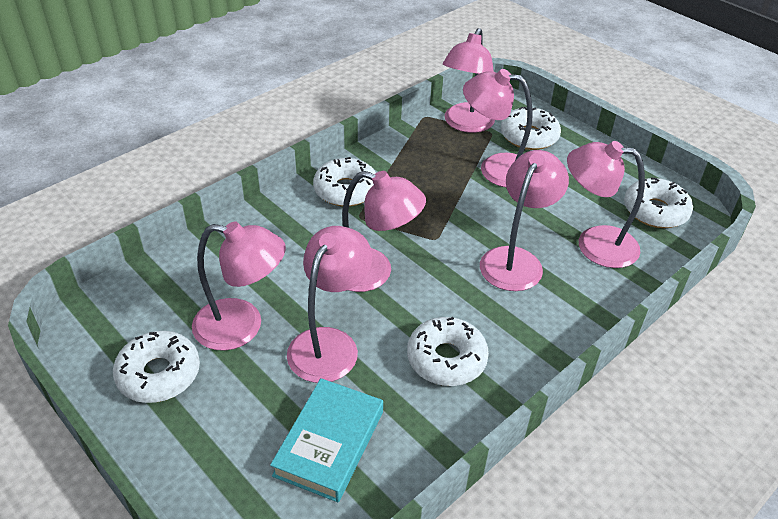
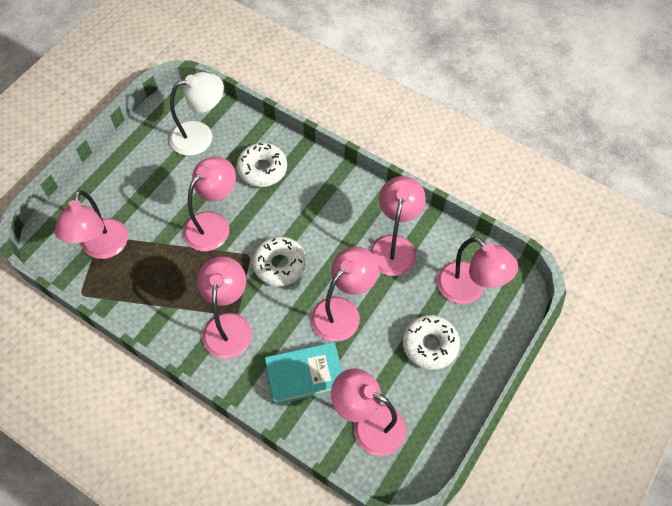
white donut: [113,331,200,403] [313,157,376,207] [407,317,489,386] [501,107,561,150] [624,178,693,228] = 5 -> [237,143,287,187] [252,236,307,286] [403,315,460,370] = 3
white lamp: none = 0 -> [169,72,224,156] = 1

